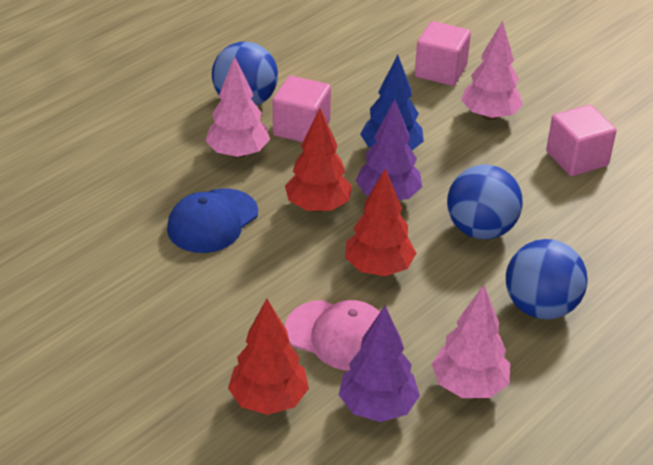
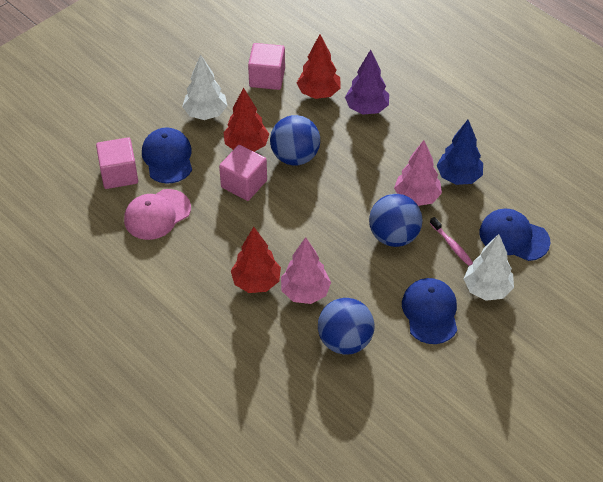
blue cap: [167,188,258,253] = 1 -> [142,127,192,184] [402,278,457,344] [480,209,551,261] = 3
pink toothbrush: none = 0 -> [430,217,473,266] = 1
pink tree: [205,56,270,158] [432,285,510,398] [461,21,523,120] = 3 -> [281,237,331,304] [394,140,442,206] = 2
purple tree: [339,306,420,422] [355,99,422,200] = 2 -> [345,50,389,114] = 1
white tree: none = 0 -> [182,55,227,120] [464,234,514,301] = 2

